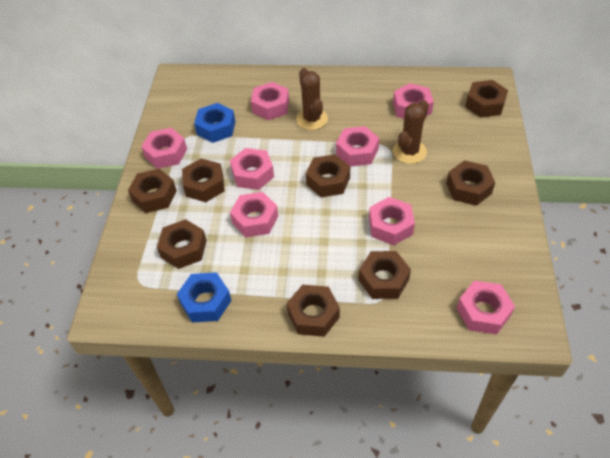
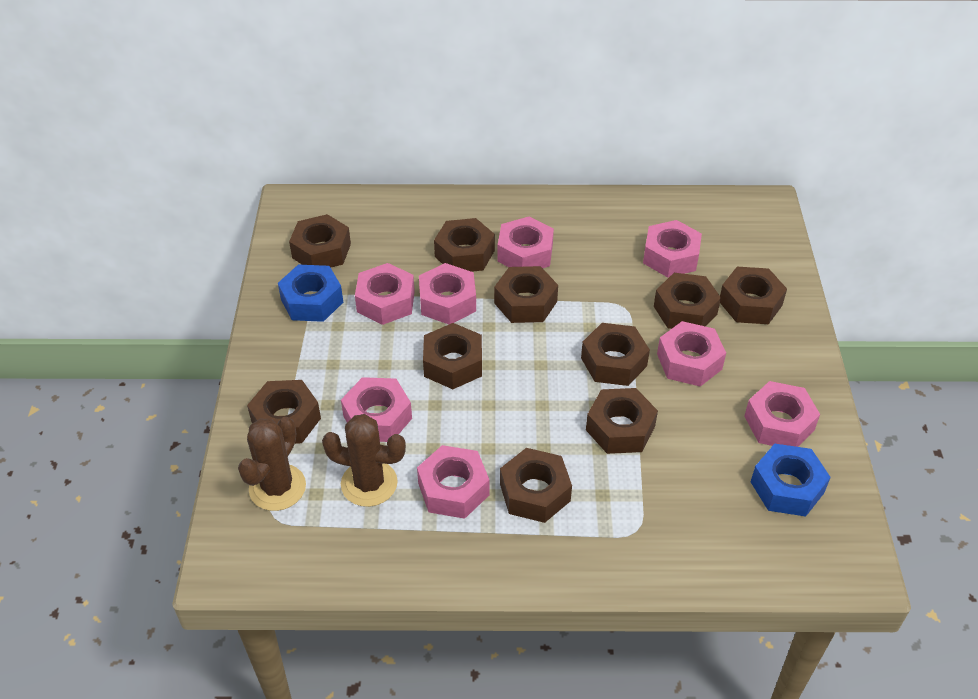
brown nut: [128,169,177,213] [157,219,207,269] [182,158,225,202] [287,285,340,337] [306,154,350,197] [358,251,411,299] [446,160,495,206] [465,80,508,118] = 8 -> [247,380,321,444] [289,214,351,268] [423,323,482,389] [434,218,495,272] [494,266,558,323] [500,448,572,523] [581,323,650,386] [586,388,658,454] [654,273,721,329] [720,267,787,324] = 10

